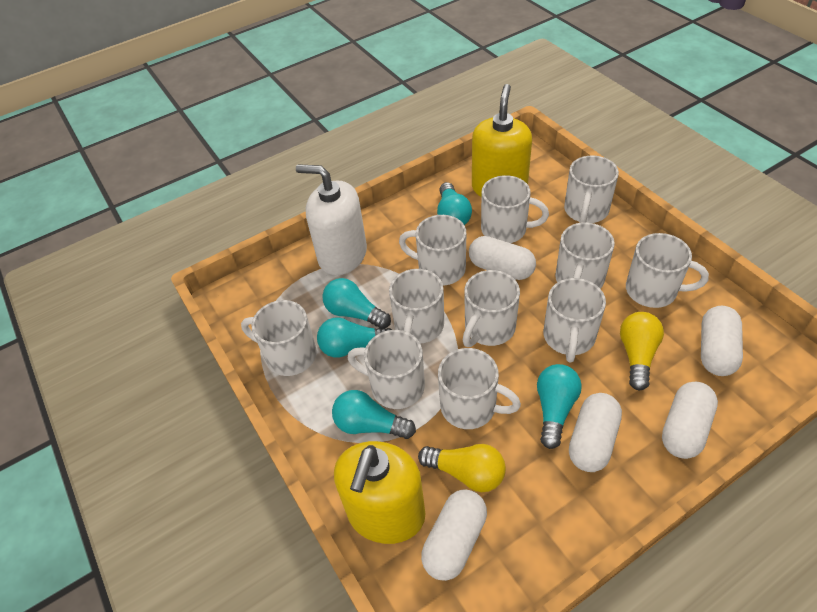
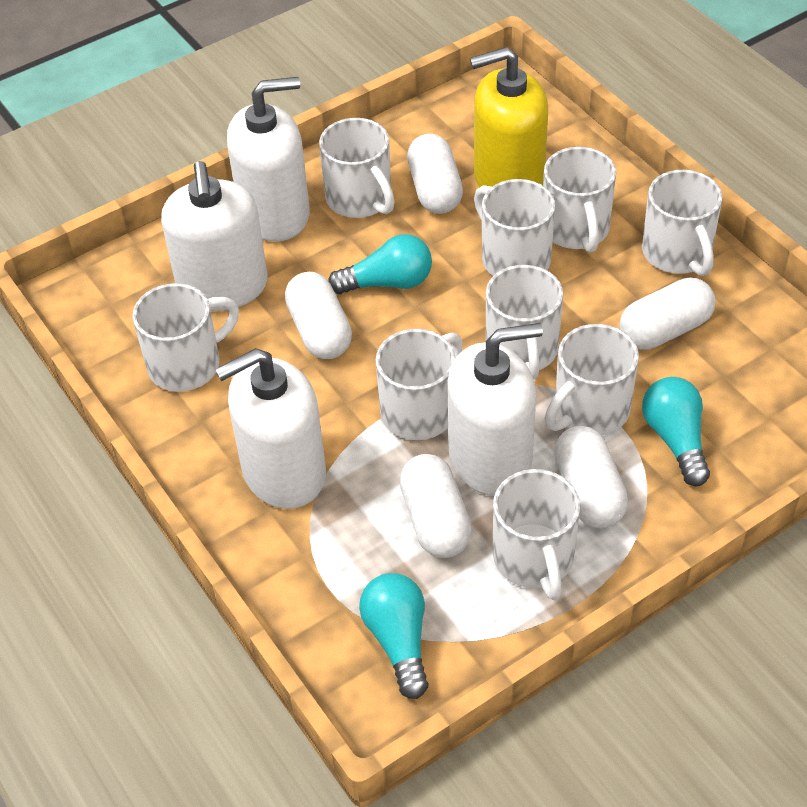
turquoise light bulb: [317,317,392,358] [322,278,391,329] [332,390,416,439] [437,182,472,225] [537,364,582,449] = 5 -> [328,234,432,294] [359,573,429,699] [642,377,710,486] = 3
white mug: [241,300,317,376] [348,330,425,409] [389,269,444,343] [399,215,466,285] [438,348,521,429] [463,270,520,347] [481,175,549,243] [543,278,606,363] [555,222,615,289] [564,155,619,223] [626,233,709,308] = 11 -> [132,283,239,392] [319,118,395,218] [375,329,463,440] [474,179,556,276] [486,265,563,379] [493,469,580,601] [543,147,616,253] [544,324,639,435] [642,170,723,276] = 9
white soap dispenser: [296,164,367,275] = 1 -> [161,161,268,311] [215,348,326,509] [227,77,310,242] [447,323,543,496] = 4
yellow light bulb: [418,444,506,492] [620,312,664,390] = 2 -> none = 0
yellow soap dispenser: [334,441,425,544] [472,84,532,197] = 2 -> [470,47,548,188] = 1

